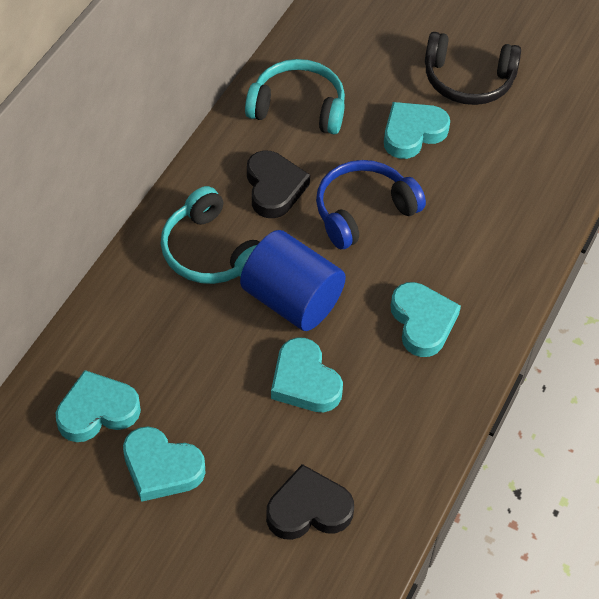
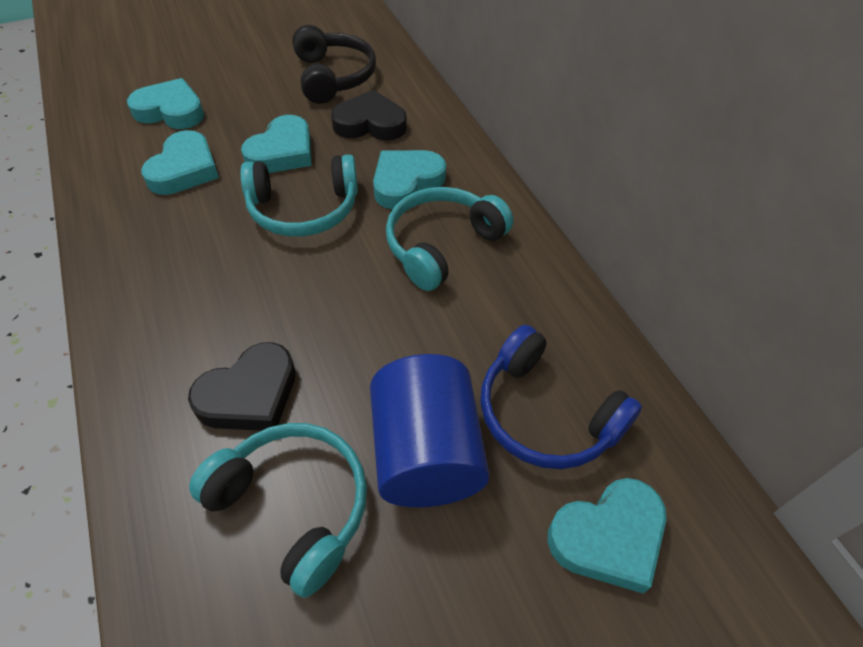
turquoise headphones: [161,186,259,284] [245,59,345,134] = 2 -> [189,423,367,598] [240,154,358,237] [386,187,513,291] = 3

